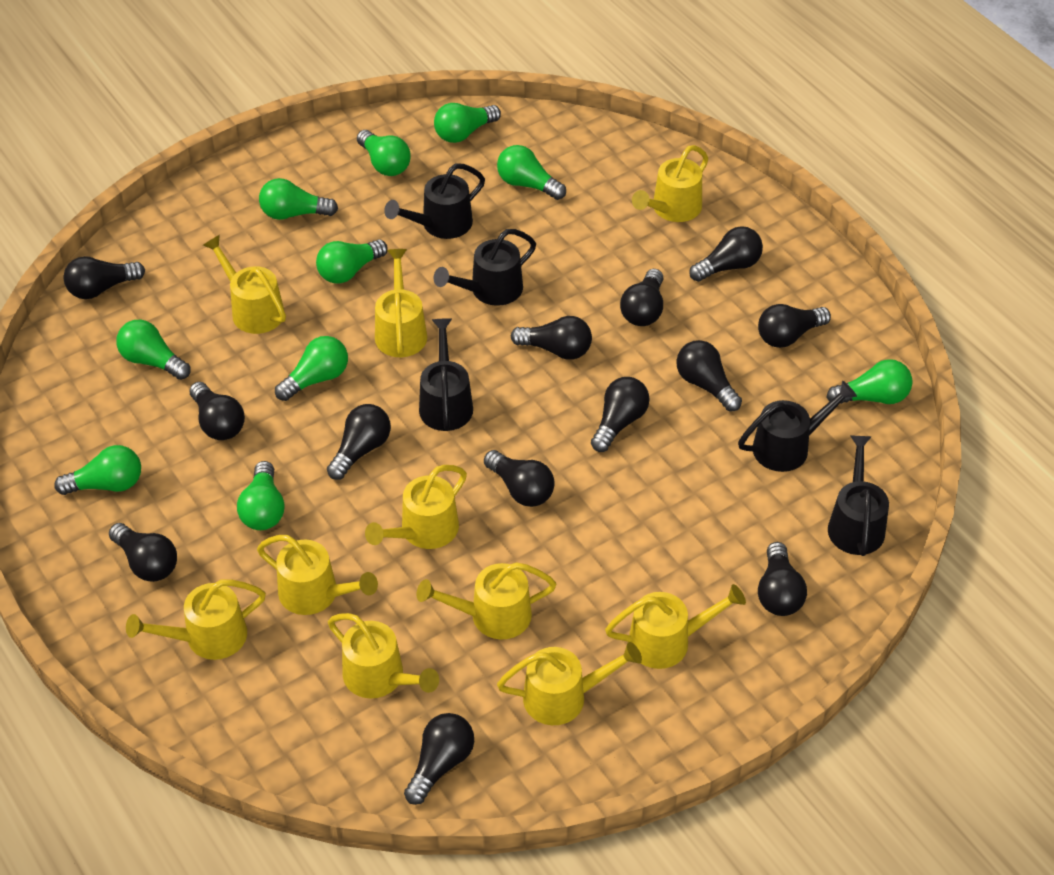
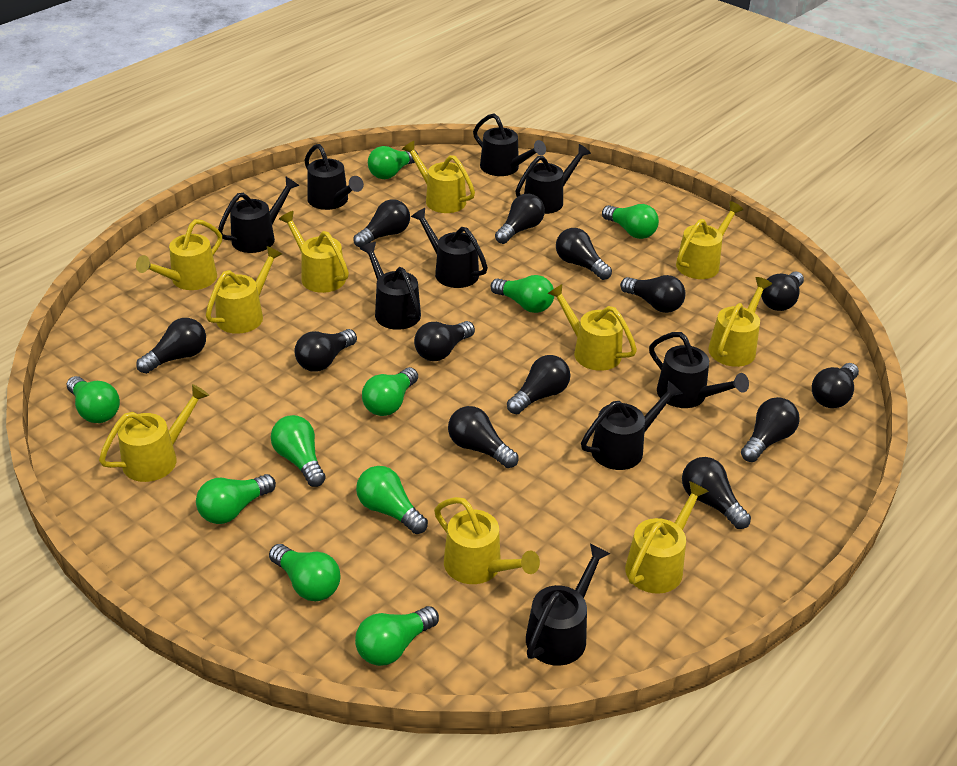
black watering can: [384,163,485,239] [419,318,473,431] [433,229,536,306] [738,381,857,472] [828,435,889,556] = 5 -> [218,176,299,253] [304,144,364,210] [360,242,421,330] [411,208,488,288] [473,114,546,176] [515,144,591,214] [526,543,611,666] [581,380,683,470] [649,332,749,408] = 9

